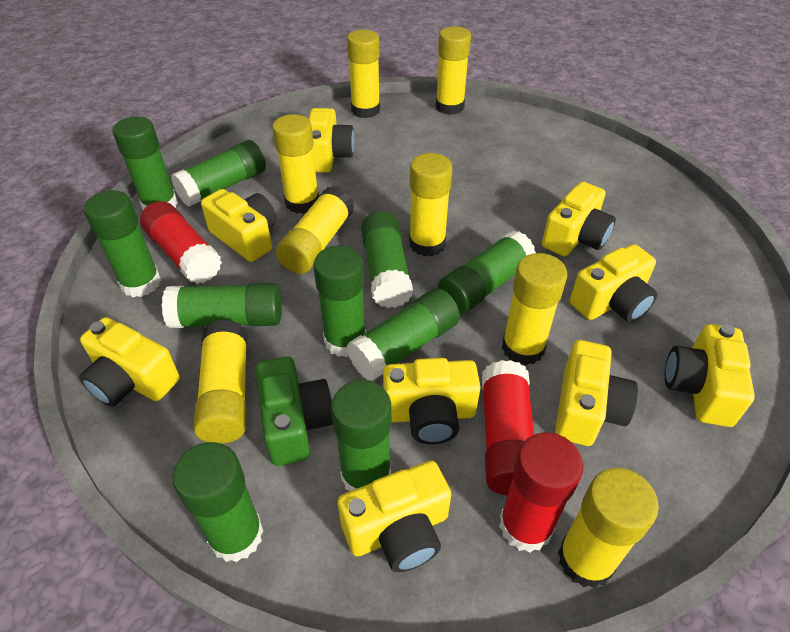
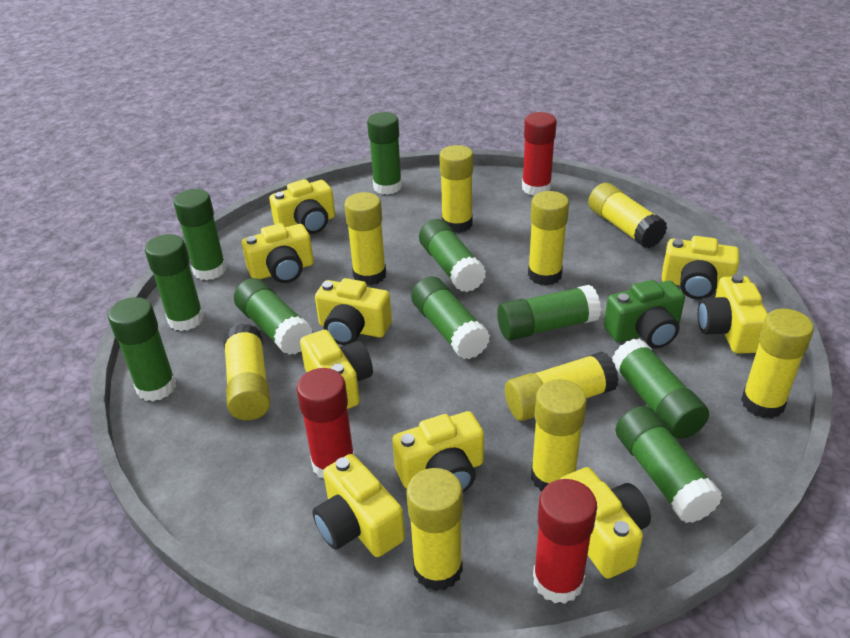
yellow glue stick: [193,319,248,444] [272,114,319,214] [276,186,354,274] [347,30,380,118] [409,153,453,256] [435,27,471,115] [502,253,567,365] [558,468,659,588] = 8 -> [223,323,271,420] [344,192,386,285] [406,468,463,591] [439,145,473,233] [505,351,619,421] [528,191,569,285] [531,379,587,491] [588,183,667,248] [741,309,814,419] = 9

